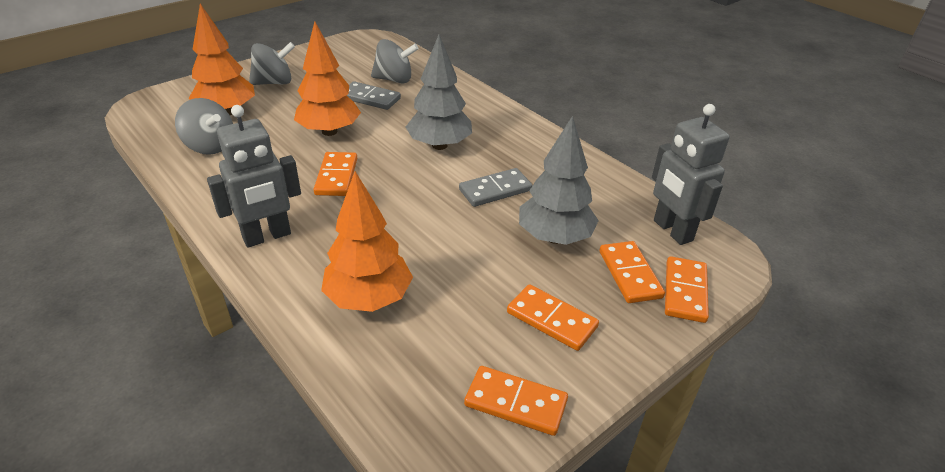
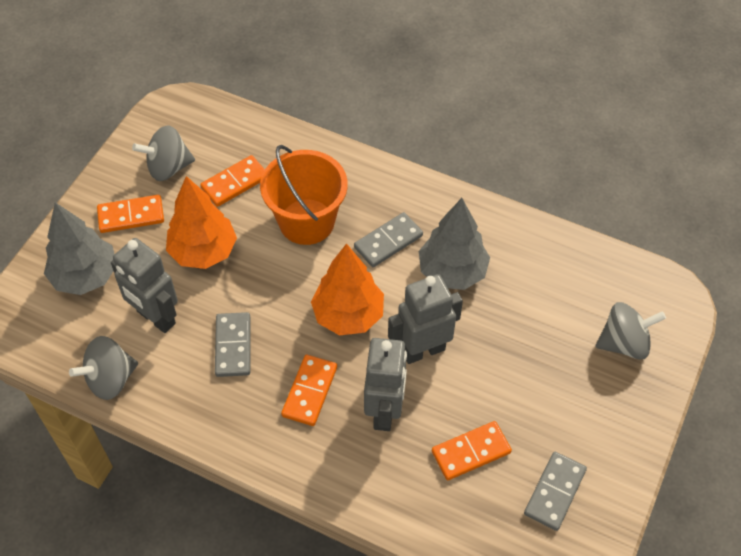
grey domino: [347,81,401,110] [459,168,532,207] = 2 -> [215,312,250,377] [354,212,423,267] [524,452,587,531] = 3
grey robot: [207,105,301,248] [652,104,730,245] = 2 -> [111,238,178,333] [364,338,407,431] [388,274,463,364] = 3
orange bucket: none = 0 -> [260,145,348,245] = 1
orange domino: [313,152,357,196] [464,366,568,436] [507,284,599,351] [599,241,665,303] [665,256,709,323] = 5 -> [97,195,164,233] [200,155,265,207] [281,355,337,426] [432,421,512,480] = 4
orange tree: [189,4,255,115] [294,21,361,136] [321,171,413,312] = 3 -> [166,176,237,269] [311,243,384,335] = 2

